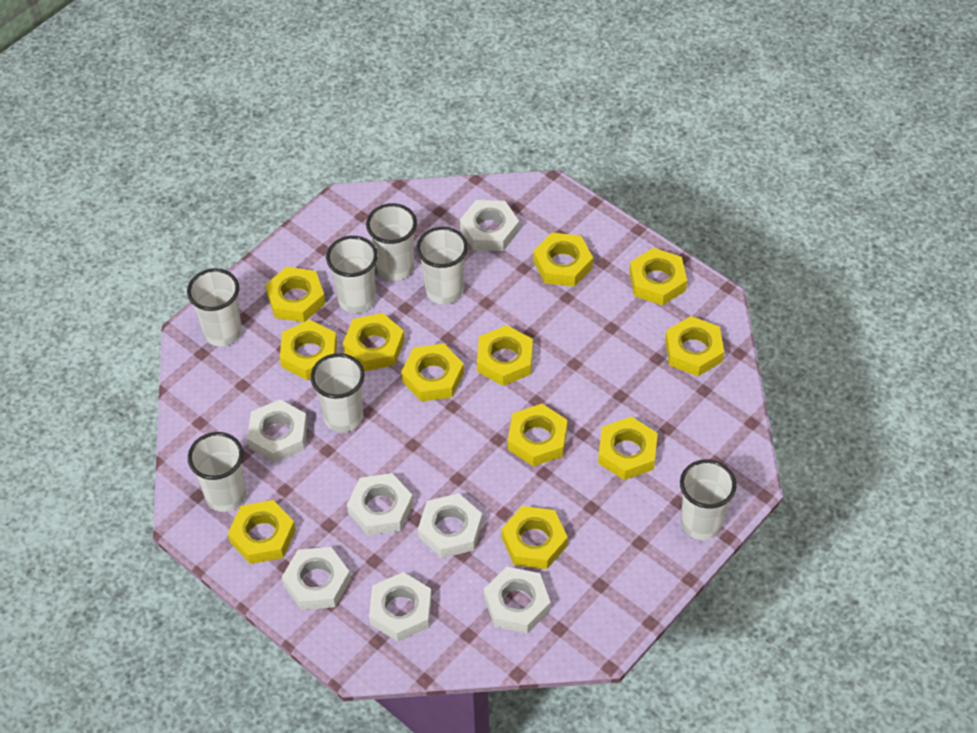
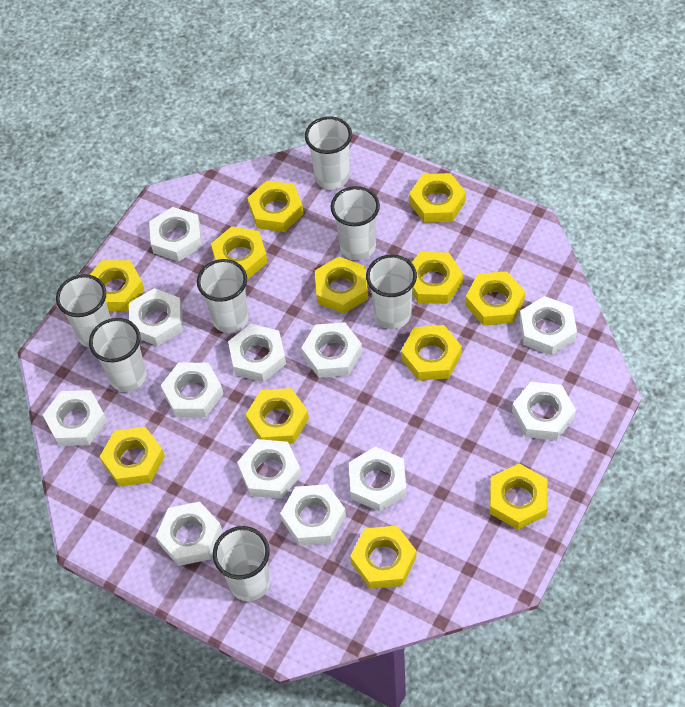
white nut: [247,399,308,462] [282,547,351,610] [347,473,413,536] [369,572,432,642] [418,493,482,558] [460,200,519,251] [484,567,551,633] = 7 -> [43,390,107,446] [129,288,183,346] [149,207,202,261] [156,502,222,566] [161,363,223,417] [228,324,286,382] [237,439,301,499] [280,484,346,545] [301,322,362,378] [349,447,406,512] [512,382,576,440] [519,296,577,356] = 12

